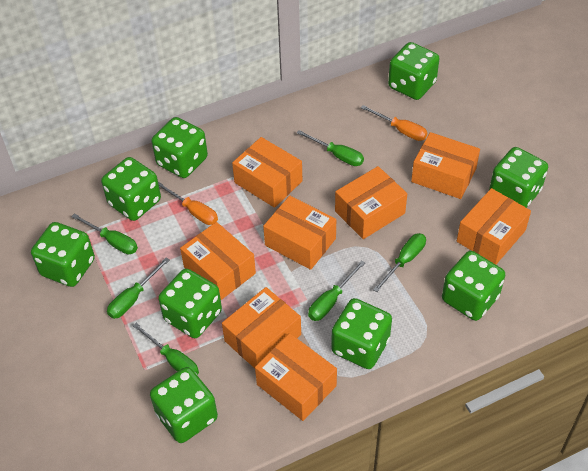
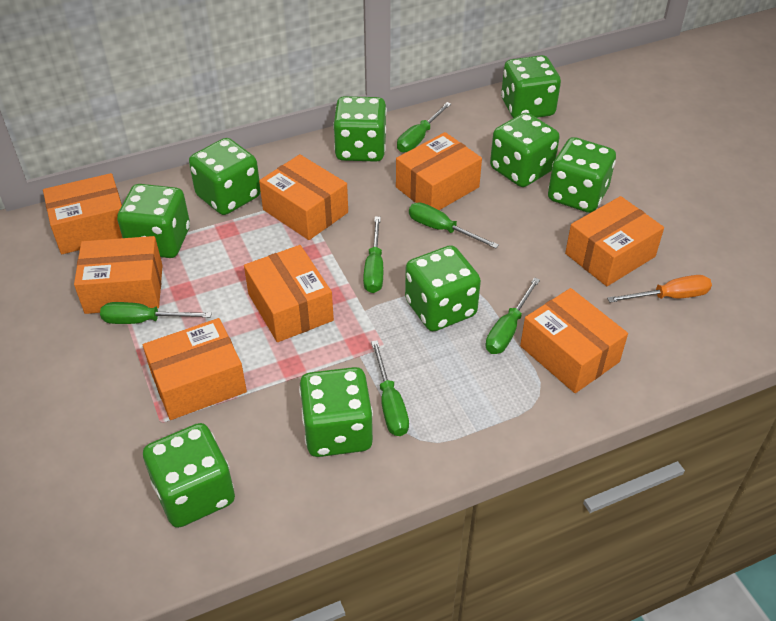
orange screwdriver: [158,182,218,225] [361,105,427,141] = 2 -> [607,275,712,303] = 1

